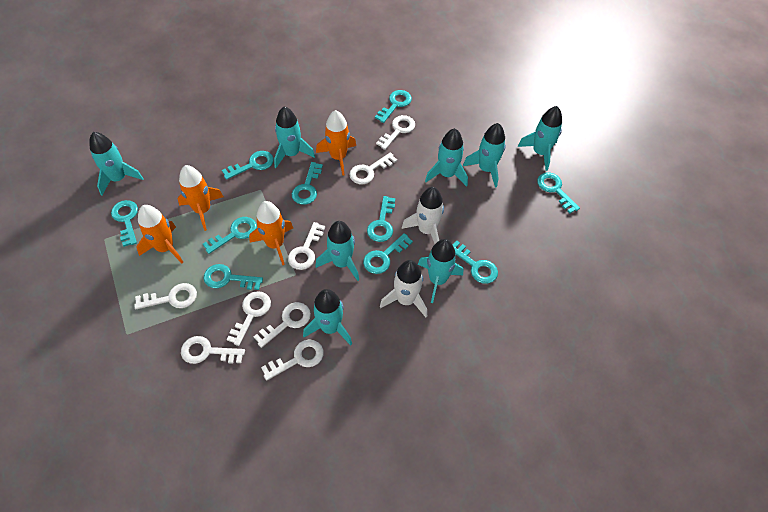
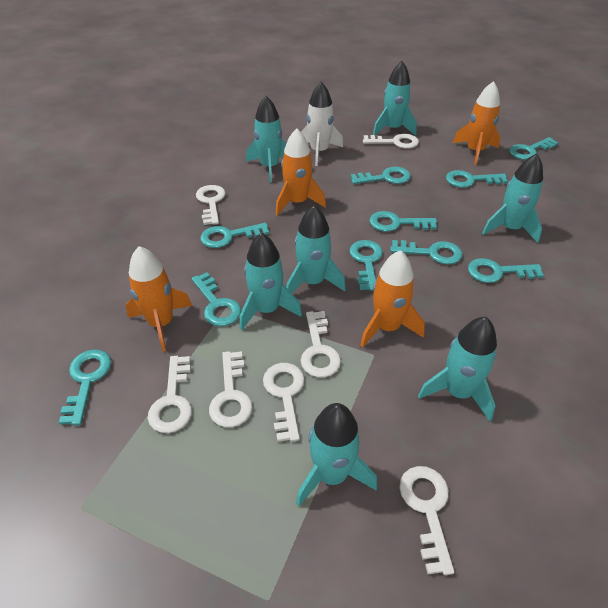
turquoise rocket: [89,132,144,195] [274,106,315,168] [303,289,352,345] [316,221,359,281] [418,239,463,303] [425,128,468,187] [463,123,506,187] [518,106,562,171] = 8 -> [240,232,302,331] [246,96,286,183] [286,205,346,293] [296,403,377,507] [373,61,417,136] [418,317,497,421] [482,153,543,243] = 7
white key: [134,283,197,309] [181,336,245,364] [227,291,271,346] [254,302,311,348] [261,340,324,381] [288,222,325,270] [349,152,397,184] [376,115,415,150] = 8 -> [148,356,192,433] [196,185,226,225] [209,351,253,427] [263,363,305,442] [300,311,341,377] [363,134,419,149] [399,466,454,575] = 7
white rocket: [380,260,427,317] [402,187,444,244] = 2 -> [301,82,343,166] = 1

